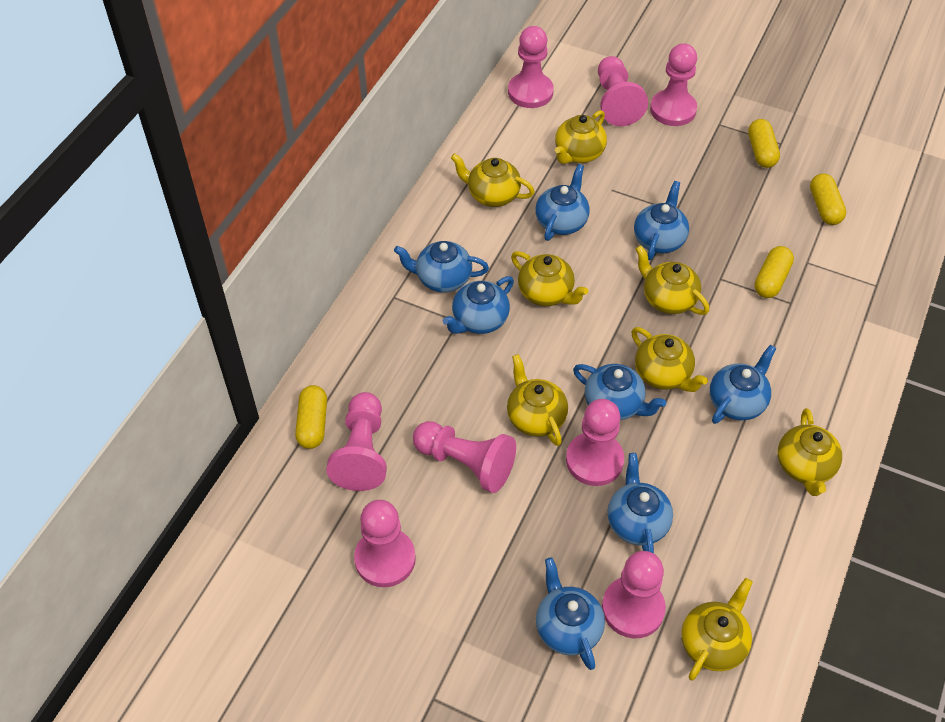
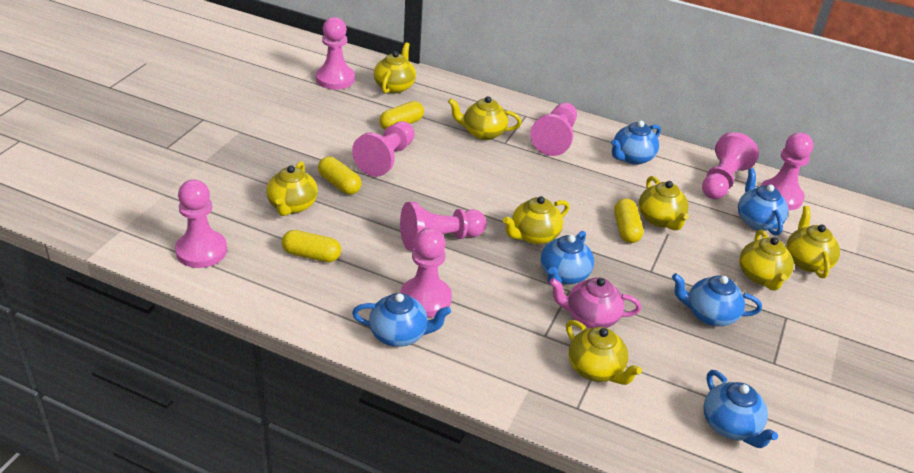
blue teapot: [394,241,489,293] [443,276,514,334] [535,164,590,241] [536,557,605,670] [573,364,666,420] [608,453,673,553] [634,181,689,260] [710,345,776,424] = 8 -> [352,293,451,347] [541,231,594,285] [611,121,661,165] [672,273,762,326] [704,370,778,448] [738,168,789,236] = 6
pink teapot: none = 0 -> [549,277,641,328] = 1

